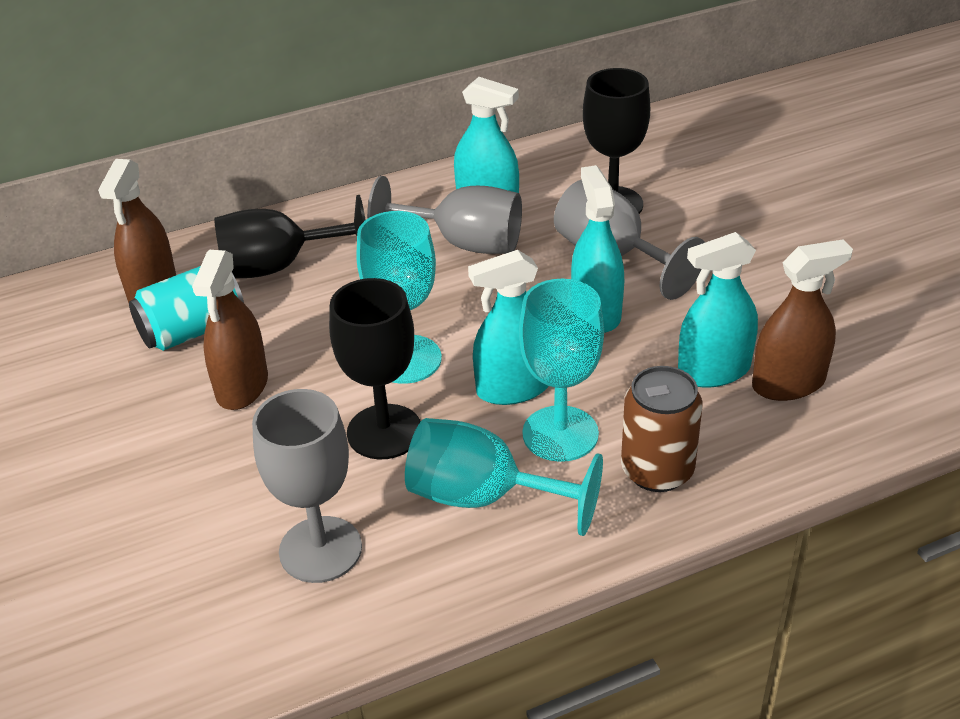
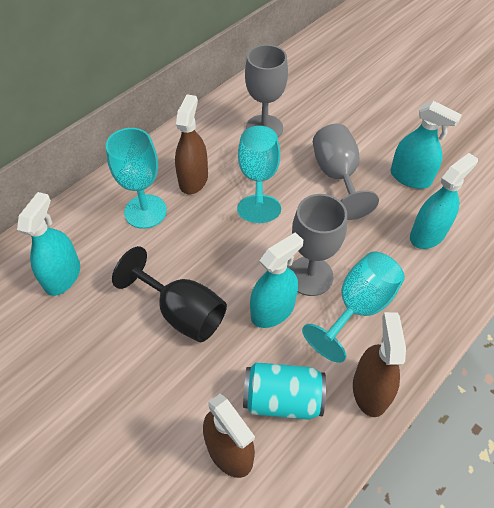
black goblet: [214,195,366,278] [329,278,421,459] [583,68,650,214] = 3 -> [112,246,227,342] = 1
brown can: [621,366,702,492] = 1 -> none = 0

